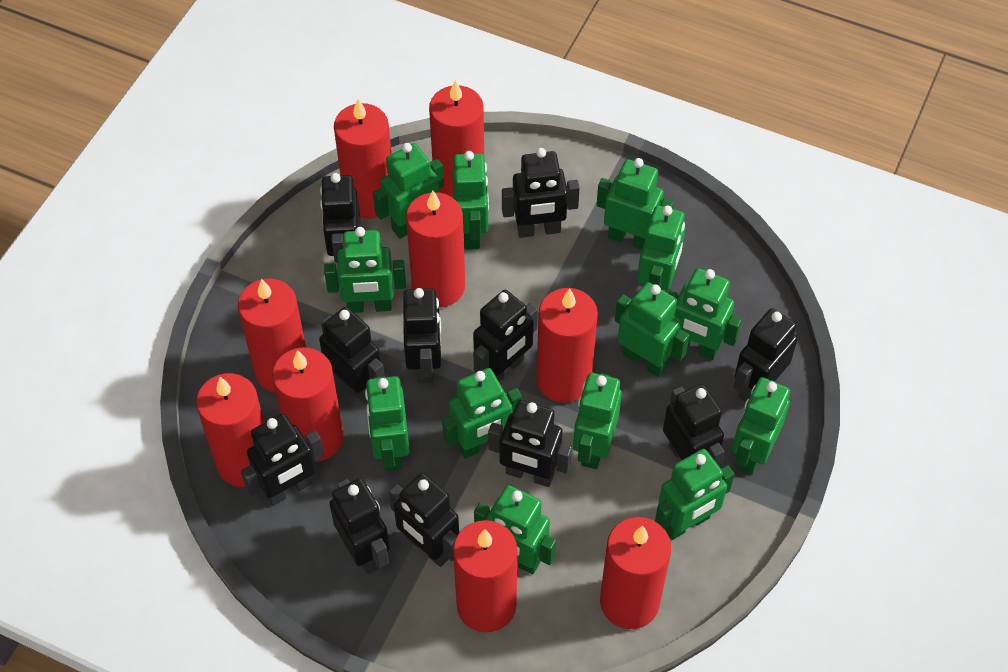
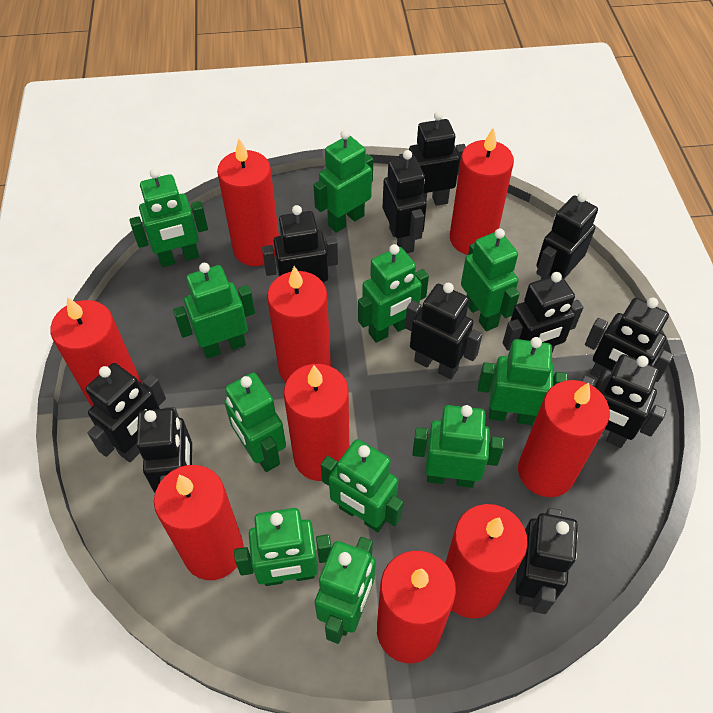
green robot: [324,227,406,313] [365,376,410,471] [373,143,444,239] [442,368,522,459] [452,151,489,250] [474,485,556,574] [573,373,622,469] [597,158,674,250] [615,282,690,377] [637,205,685,290] [655,449,735,540] [666,268,742,360] [732,377,790,475] = 13 -> [129,169,208,267] [173,263,255,359] [224,373,286,472] [234,508,331,586] [313,130,373,233] [315,537,376,644] [321,439,403,532] [358,244,429,343] [412,405,504,488] [461,229,520,331] [478,337,567,425] = 11

